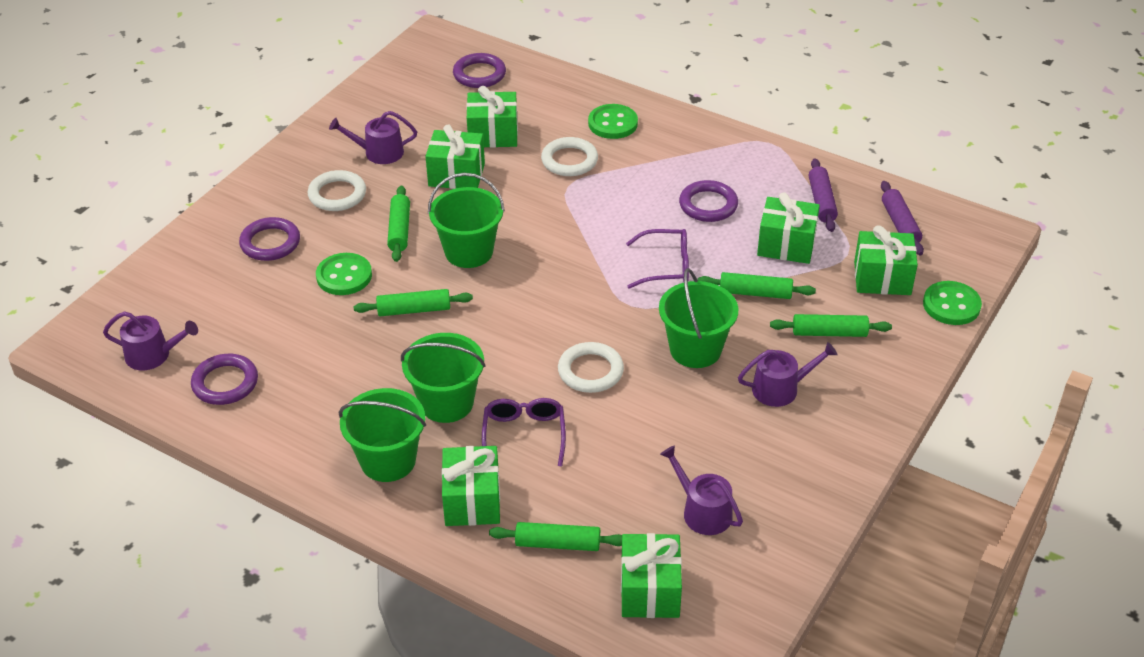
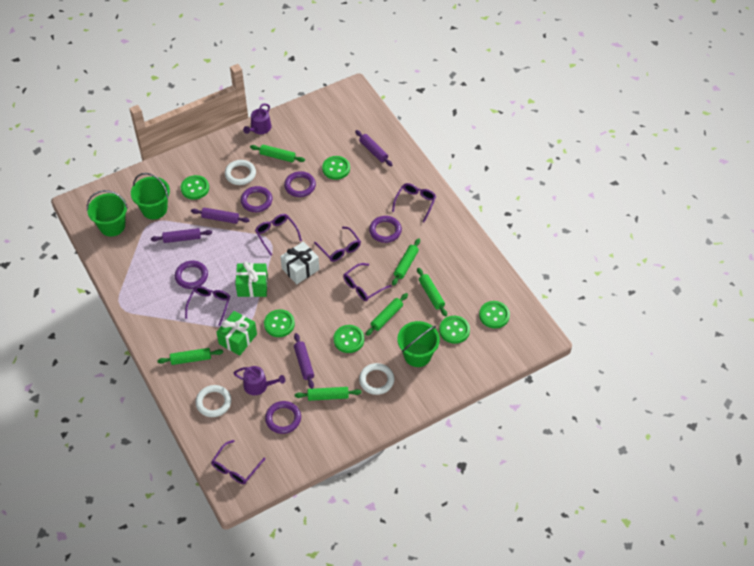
green bucket: [339,388,426,482] [401,333,486,423] [428,173,505,268] [659,268,739,368] = 4 -> [87,190,128,237] [131,173,170,219] [397,321,440,367] = 3
green button: [316,253,372,295] [588,104,638,139] [923,281,982,325] = 3 -> [181,175,209,200] [264,309,295,337] [322,156,350,180] [333,325,364,353] [439,316,470,344] [479,301,510,328] = 6
green gift: [425,124,485,189] [441,446,500,526] [466,86,518,148] [621,533,682,618] [757,192,820,264] [854,226,918,295] = 6 -> [216,311,257,356] [235,261,268,297] = 2
green rolling pin: [354,289,473,316] [387,186,410,262] [489,522,622,551] [698,272,816,299] [770,314,892,337] = 5 -> [157,348,223,365] [250,145,305,162] [295,387,362,401] [365,293,408,336] [392,238,420,286] [417,268,447,317] = 6
purple glasses: [482,398,566,467] [626,229,689,289] = 2 -> [185,286,230,326] [211,440,265,484] [255,214,302,256] [314,227,361,262] [343,263,391,301] [392,183,436,222] = 6
purple ring: [191,354,258,405] [239,217,300,261] [453,53,506,88] [679,180,738,222] = 4 -> [175,261,208,289] [241,186,273,212] [265,401,301,434] [284,171,316,197] [369,216,402,243] = 5
purple rolling pin: [809,158,838,232] [881,181,924,255] = 2 -> [151,228,212,243] [191,208,250,224] [294,333,314,389] [355,130,392,166] = 4
purple watering can: [103,311,198,370] [329,111,417,164] [660,445,743,535] [738,342,838,407] = 4 -> [234,366,285,395] [243,103,271,134] = 2
white gift: none = 0 -> [280,242,319,284] = 1

